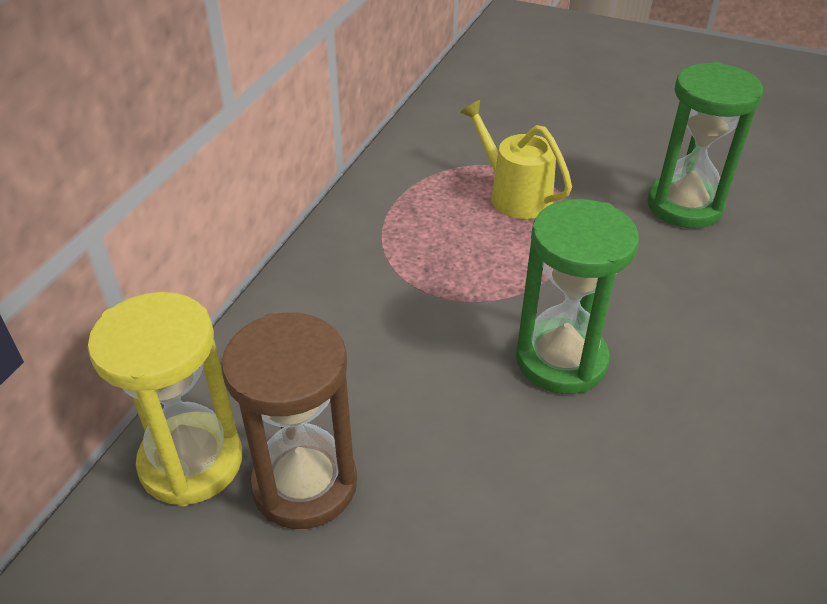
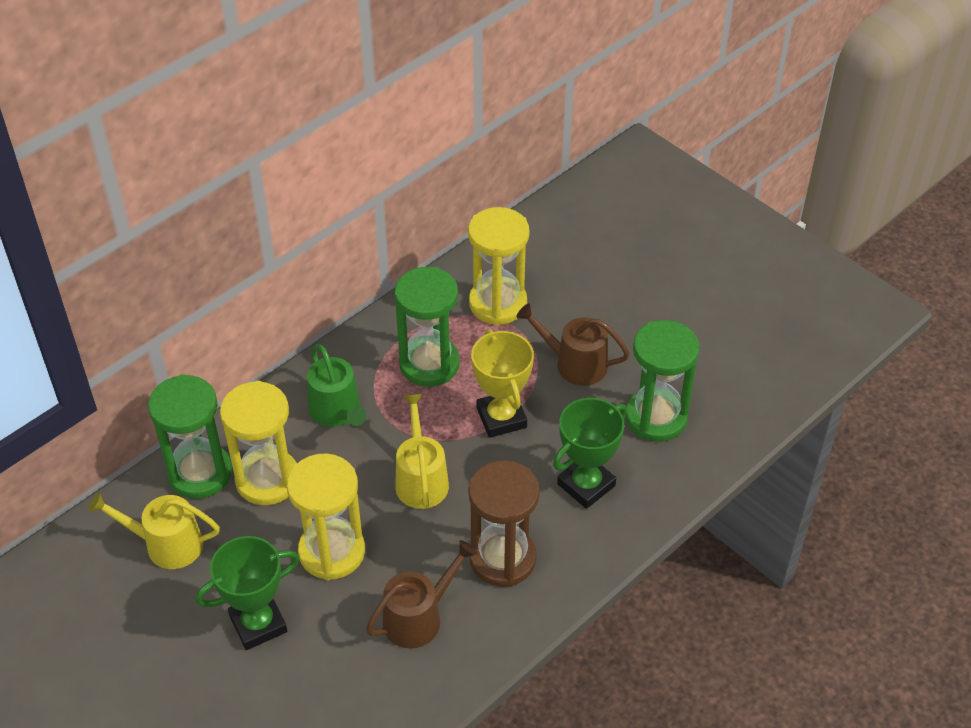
brown watering can: none = 0 -> [366,540,477,648] [517,303,630,386] = 2
green hourglass: [516,199,639,394] [647,62,763,228] = 2 -> [148,374,232,499] [395,267,460,387] [625,320,700,442] = 3
green trophy: none = 0 -> [196,536,300,650] [553,398,627,509] = 2
green watering can: none = 0 -> [307,344,366,427] = 1
yellow hourglass: [88,292,242,507] = 1 -> [220,381,297,505] [287,453,365,580] [468,207,529,326] = 3
yellow trophy: none = 0 -> [471,329,534,438] = 1
yellow watering can: [460,100,572,219] = 1 -> [88,493,220,569] [395,394,449,509] = 2

